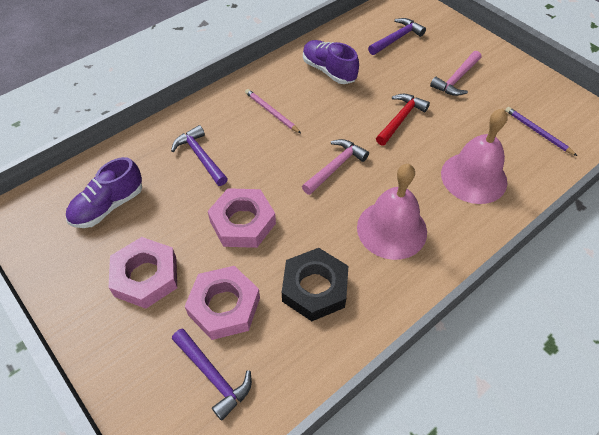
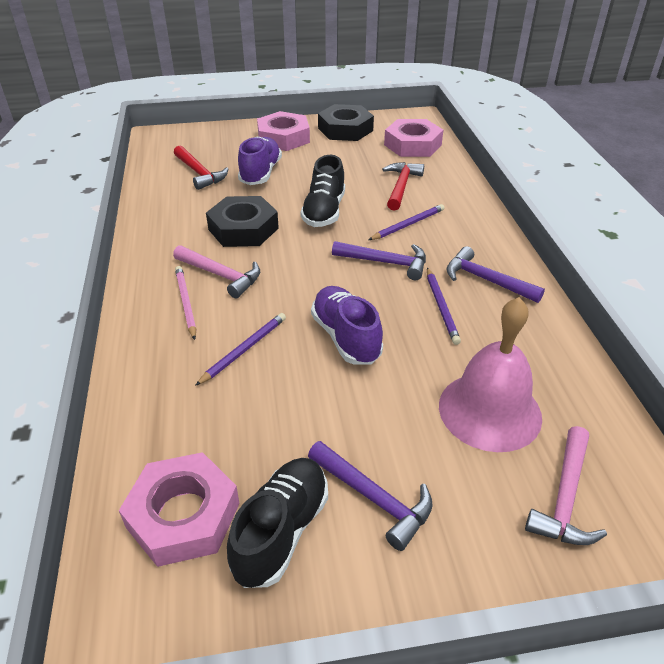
black nut: [282,248,348,321] = 1 -> [206,196,279,247] [318,104,374,141] = 2
black shoe: none = 0 -> [227,458,328,588] [300,155,345,227] = 2
pink bell: [357,164,427,260] [441,108,508,204] = 2 -> [439,297,542,452] = 1
purple pencil: [505,107,577,156] = 1 -> [195,313,286,386] [368,204,444,240] [427,268,461,345] = 3
red hammer: [376,94,430,146] = 1 -> [174,146,228,190] [382,162,424,211] = 2

